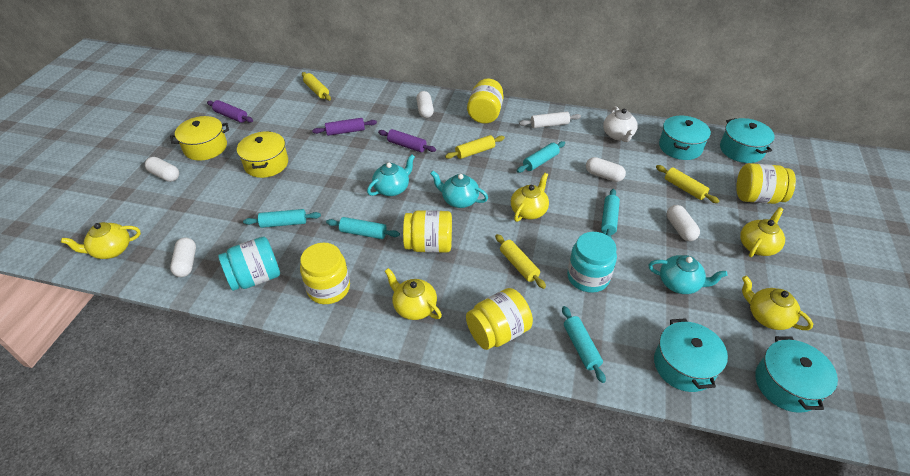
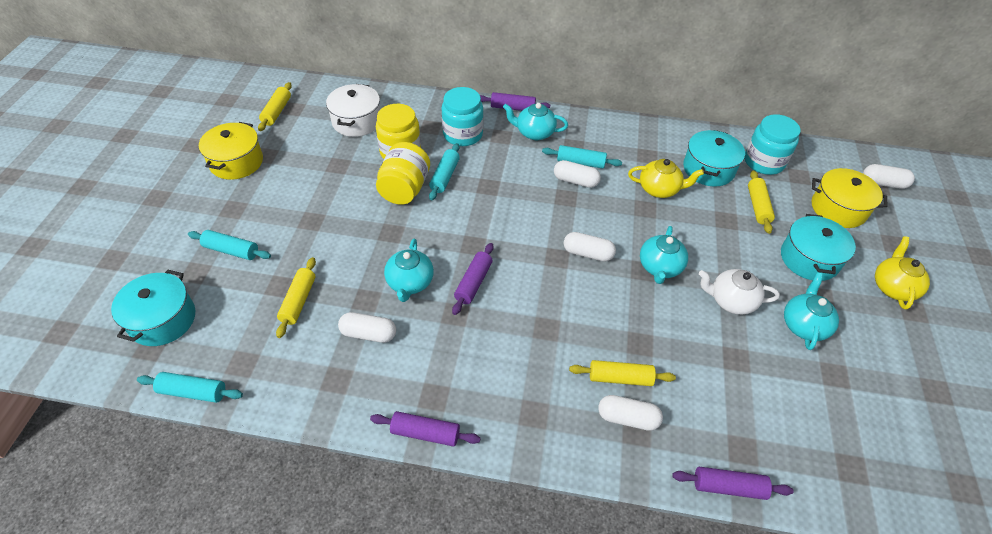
purple rolling pin: [207,100,253,123] [312,118,377,136] [378,129,436,152] = 3 -> [370,411,481,447] [452,243,494,315] [480,92,550,111] [672,467,794,500] = 4
turquoise pot: [654,318,728,392] [659,115,711,160] [720,118,775,163] [755,336,838,413] = 4 -> [111,270,195,346] [683,130,745,187] [781,214,856,281] = 3
turquoise rolling pin: [243,209,321,228] [326,217,400,239] [517,141,565,173] [562,306,606,383] [601,189,620,239] = 5 -> [137,372,243,403] [188,230,271,260] [429,143,460,200] [542,145,622,169] = 4
turquoise teapot: [367,154,415,196] [430,171,488,208] [649,255,728,294] = 3 -> [384,239,434,302] [503,103,568,140] [640,226,688,284] [784,272,839,350] = 4
white pot: none = 0 -> [326,84,380,137] = 1
white rolling pin: [519,112,581,128] = 1 -> none = 0
yellow jar: [300,243,350,304] [403,210,452,253] [466,288,533,350] [467,78,504,124] [736,163,796,204] = 5 -> [376,104,421,159] [376,142,430,205] = 2
yellow teapot: [61,222,141,259] [385,268,442,320] [511,173,549,222] [740,207,785,257] [742,276,813,330] = 5 -> [628,159,704,198] [875,236,930,310] = 2

